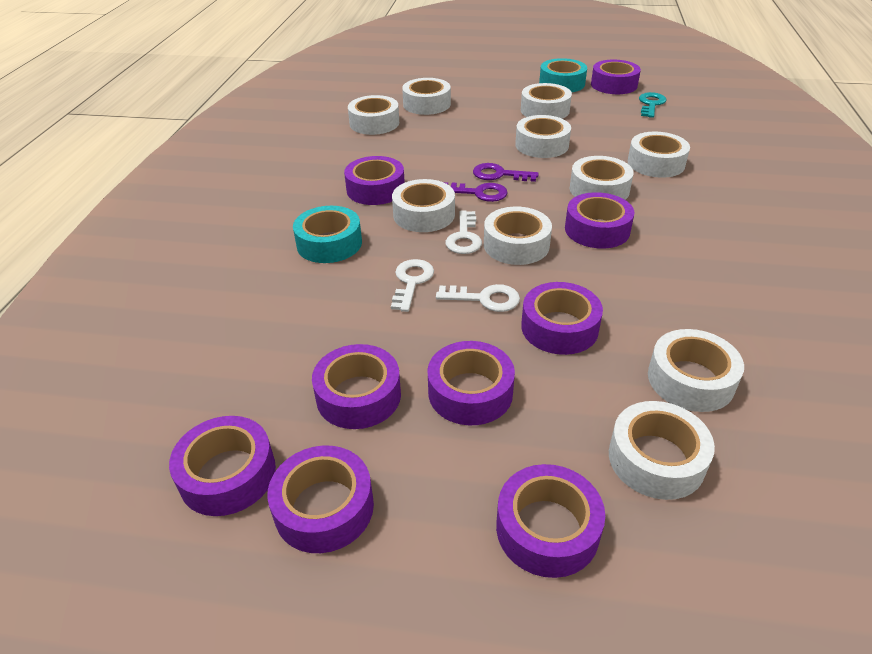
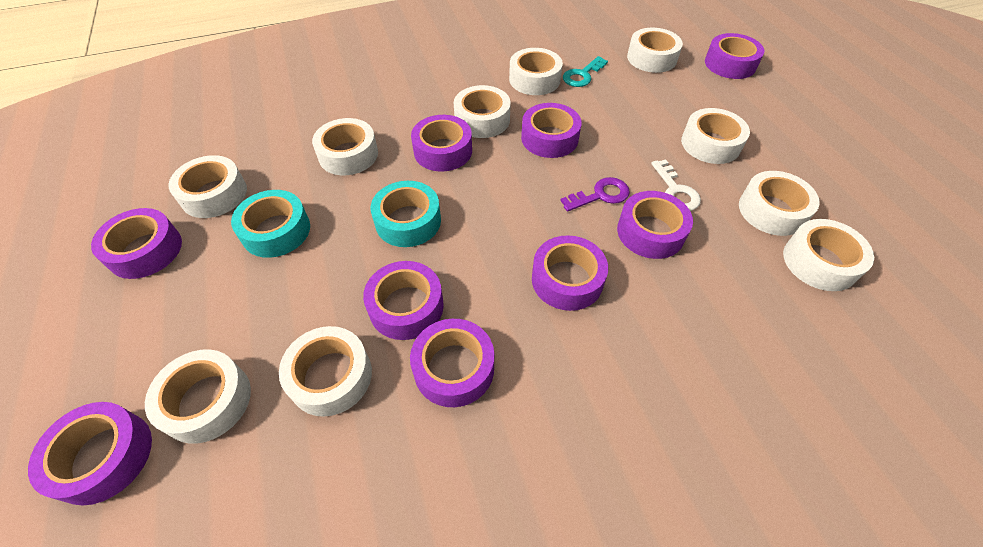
purple key: [444,182,508,202] [473,163,539,182] = 2 -> [561,177,630,212] = 1
white key: [391,259,434,312] [436,284,520,312] [446,210,482,254] = 3 -> [651,160,701,211] = 1

